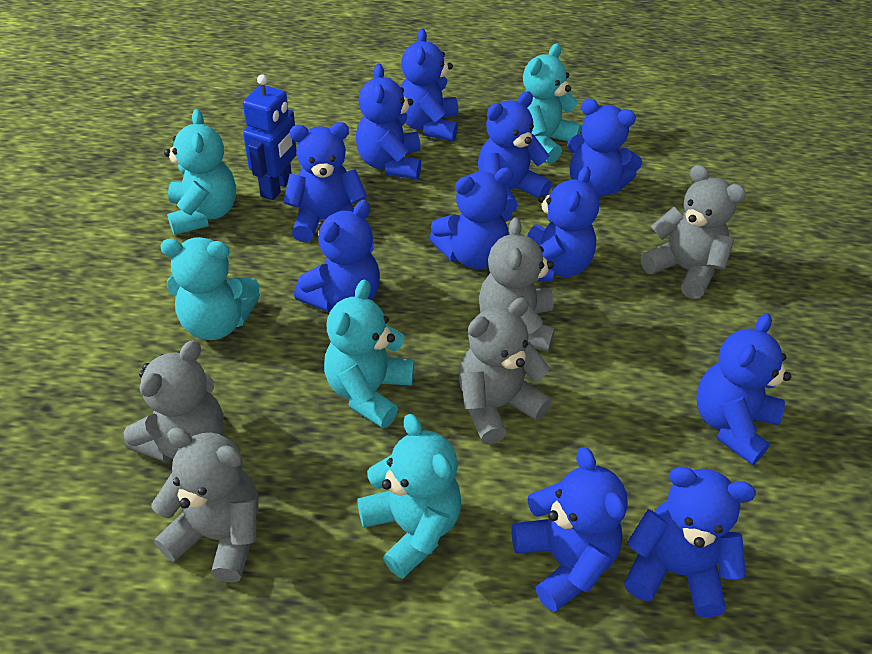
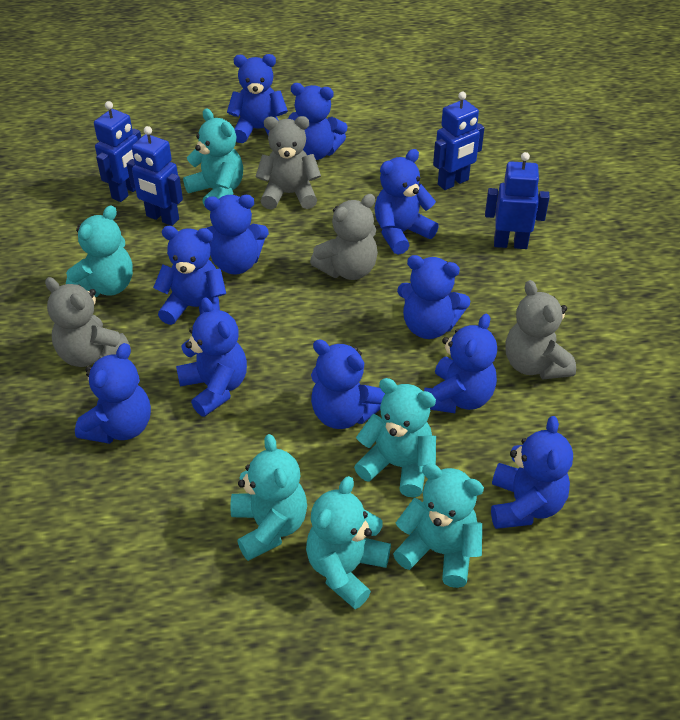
blue robot: [243,74,297,200] = 1 -> [94,101,141,202] [127,126,183,226] [433,92,484,190] [485,152,550,249] = 4
grey teddy bear: [124,340,224,463] [151,428,259,583] [459,298,551,445] [479,217,555,352] [641,165,746,299] = 5 -> [45,277,131,367] [255,116,321,210] [310,194,378,280] [505,280,576,379] = 4
turquoise teddy bear: [160,237,260,340] [164,109,236,235] [324,280,414,429] [357,414,462,579] [523,43,581,163] = 5 -> [66,205,133,297] [183,108,243,206] [231,434,307,561] [306,476,391,609] [354,378,436,498] [393,463,484,588] = 6

